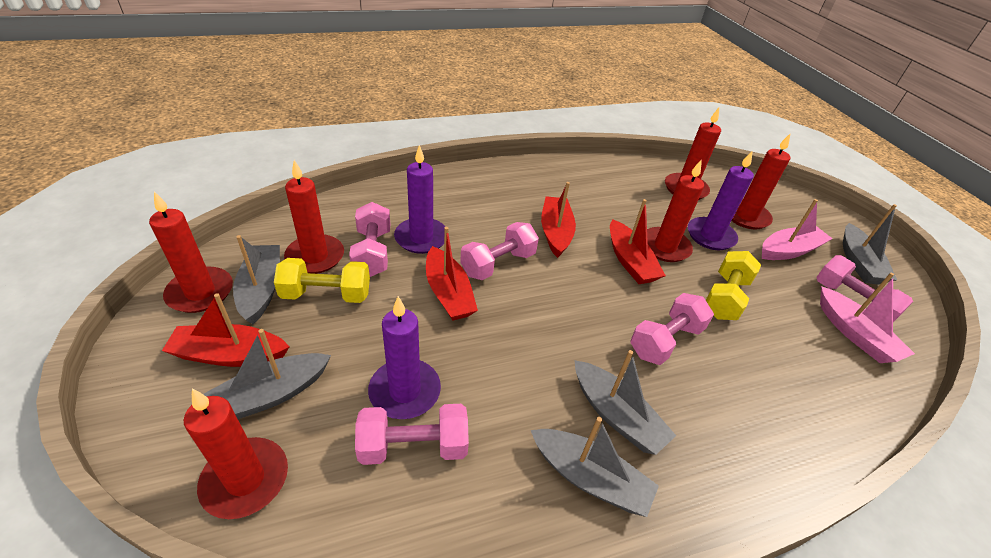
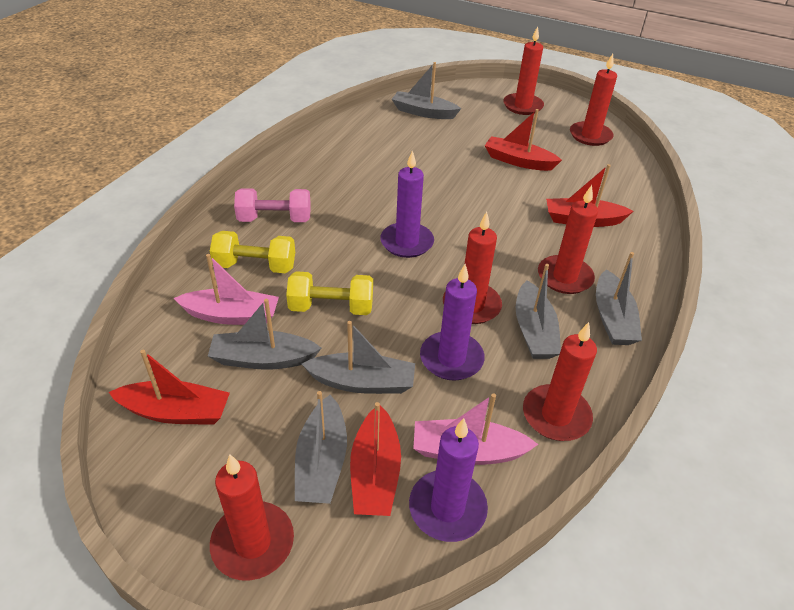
grey boat: [203,329,331,419] [233,235,280,324] [531,417,659,517] [574,350,676,455] [843,204,897,285] = 5 -> [208,299,322,370] [295,391,347,504] [302,321,415,394] [392,62,461,119] [516,264,561,359] [596,252,642,345] = 6
pink dumbbell: [349,202,390,277] [355,404,469,465] [460,222,539,280] [630,293,714,365] [816,255,913,322] = 5 -> [234,188,311,222] = 1

